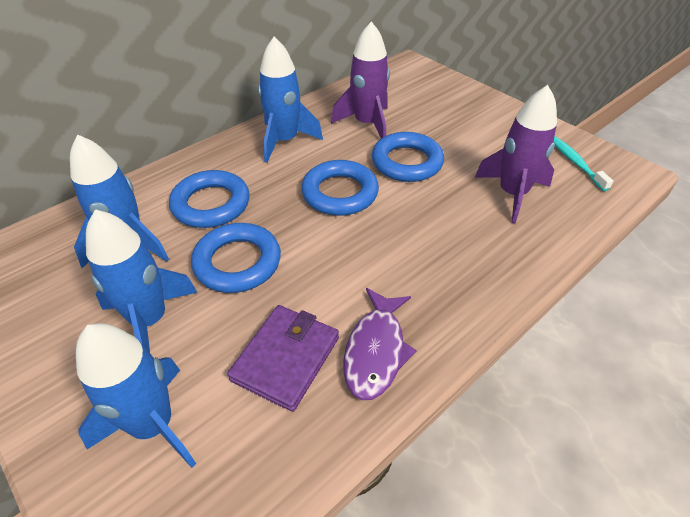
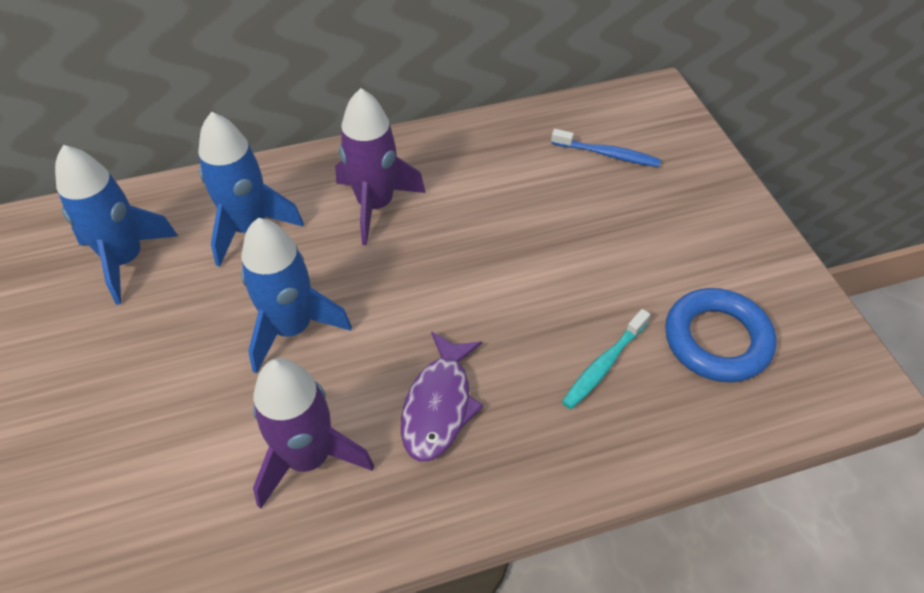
blue ring: [169,170,249,228] [191,223,281,293] [301,160,379,216] [372,132,444,182] = 4 -> [665,288,776,382] = 1
blue rocket: [70,135,169,268] [76,323,196,468] [86,209,198,353] [258,37,323,163] = 4 -> [55,145,178,305] [198,112,304,267] [241,218,352,373] = 3
blue toothbrush: none = 0 -> [551,129,661,167] = 1
purple wallet: [227,305,339,412] = 1 -> none = 0

